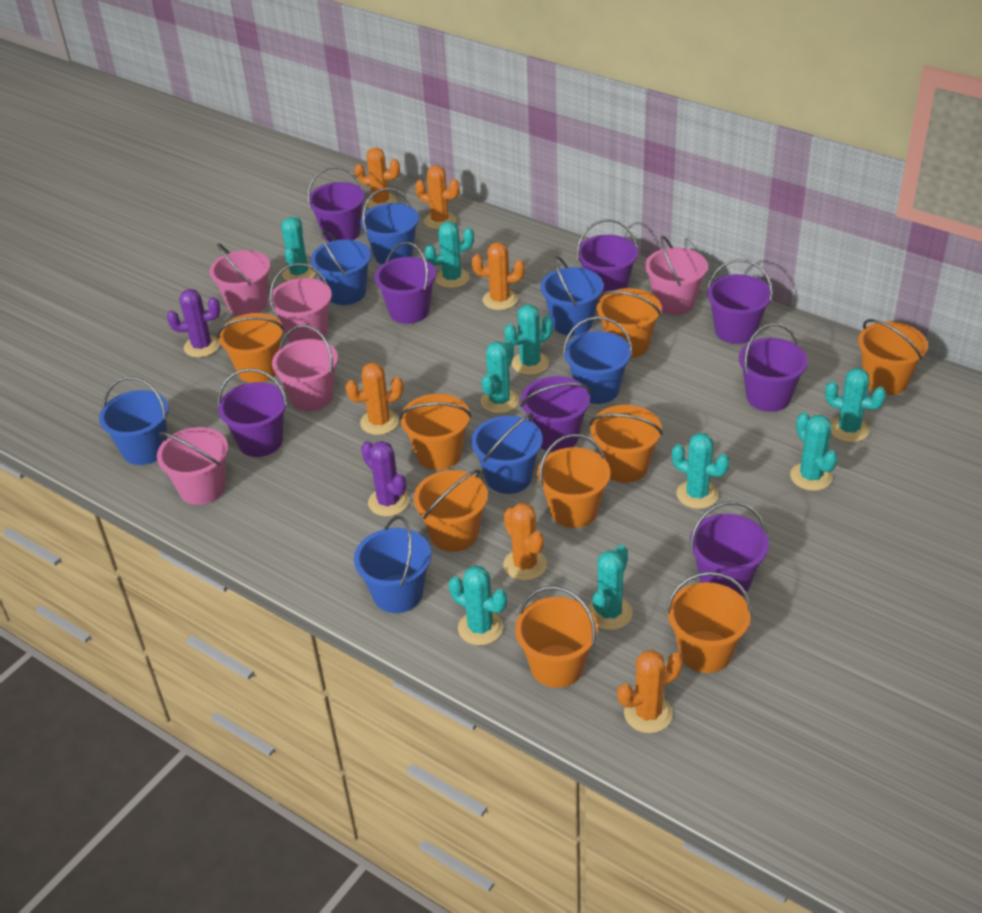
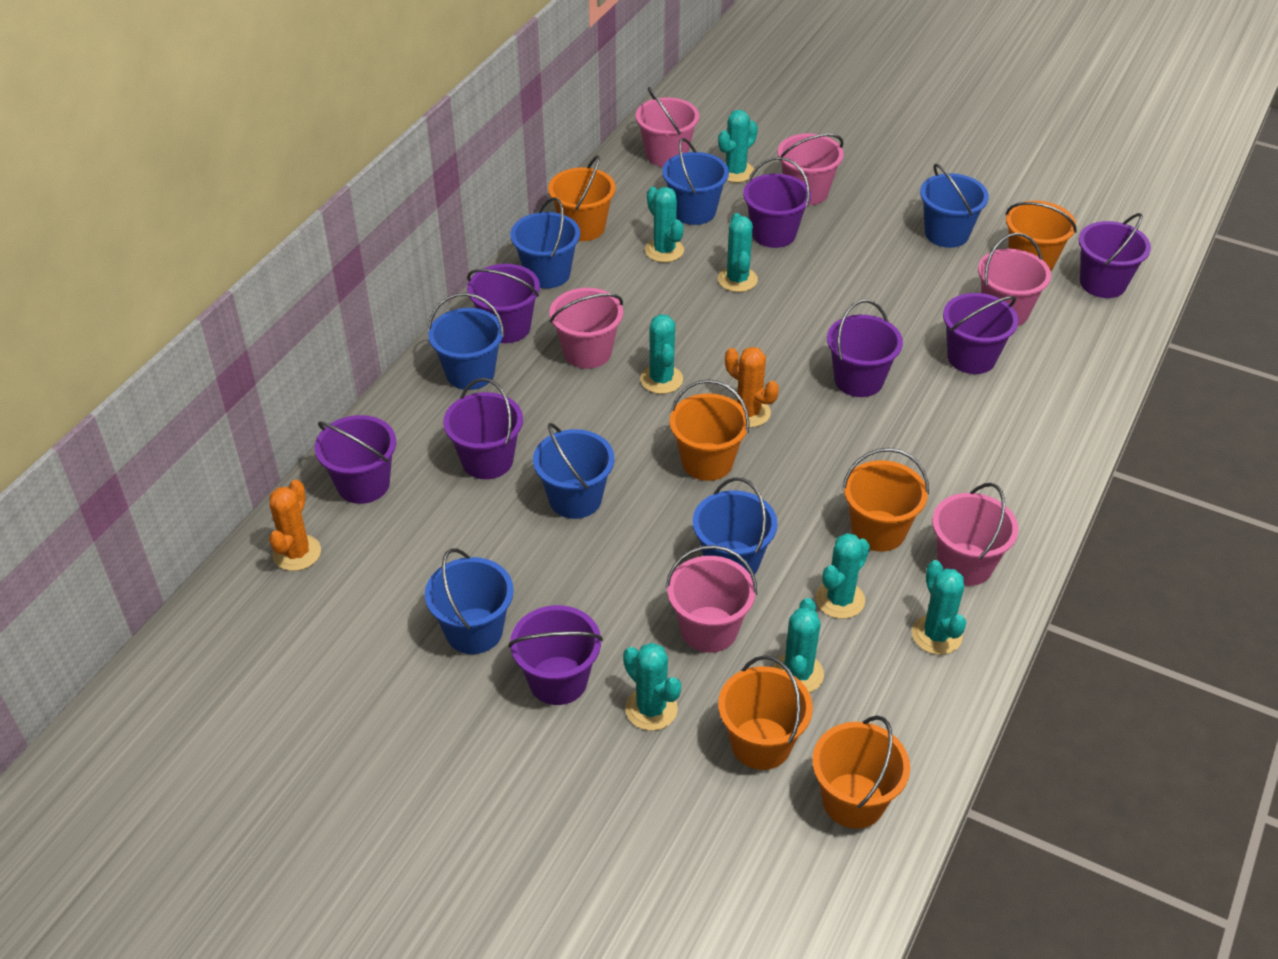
orange bucket: [217,313,284,383] [399,394,472,470] [414,470,488,552] [515,586,598,688] [537,434,611,528] [589,405,663,483] [597,288,662,358] [666,572,752,673] [858,319,928,395] = 9 -> [548,155,616,241] [670,379,750,481] [718,655,813,770] [812,715,910,829] [842,448,929,552] [1005,201,1077,271] = 6
orange cactus: [345,363,403,435] [354,147,400,209] [415,165,460,230] [472,242,525,310] [503,503,547,581] [617,650,683,733] = 6 -> [269,480,321,571] [725,347,779,428] = 2
pink bucket: [157,427,228,505] [209,243,270,316] [269,263,332,343] [272,325,338,411] [645,236,708,315] = 5 -> [549,288,623,369] [636,87,699,167] [666,545,757,653] [778,133,844,205] [932,483,1018,586] [978,233,1051,326] = 6
purple cactus: [167,289,220,357] [361,441,409,517] = 2 -> none = 0
turquoise cactus: [281,216,316,281] [425,222,474,288] [449,566,507,645] [481,340,519,413] [505,304,553,375] [588,545,633,630] [672,433,730,509] [790,412,838,491] [825,368,886,442] = 9 -> [623,643,681,731] [640,314,683,394] [645,187,684,263] [718,110,758,183] [718,213,758,292] [773,598,824,693] [816,533,870,619] [912,560,966,655] = 8

